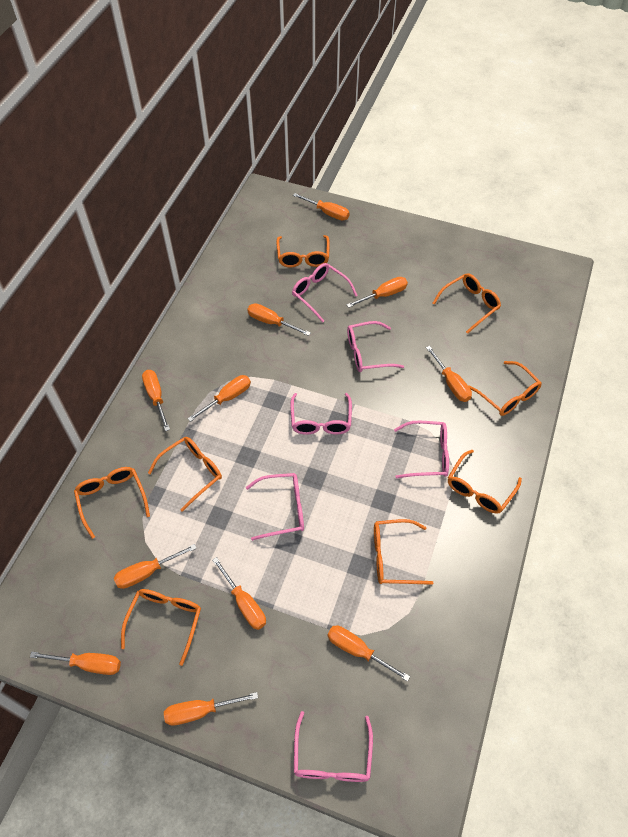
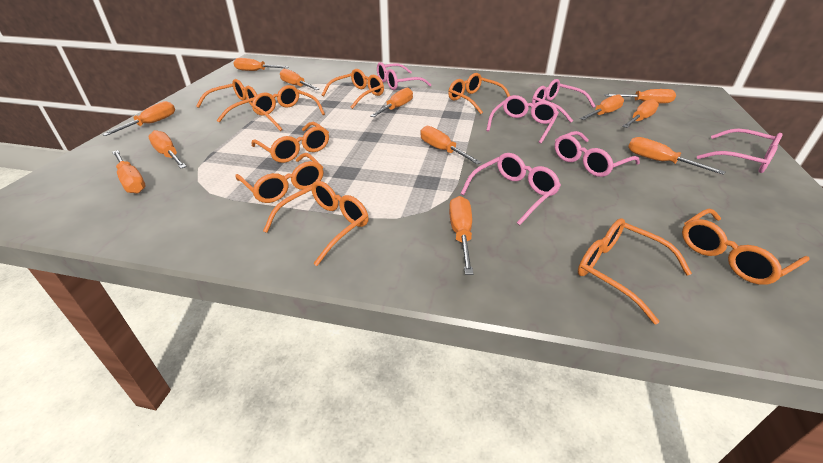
orange glasses: [74,467,150,539] [121,589,201,666] [148,437,222,512] [276,235,330,268] [374,519,433,585] [433,274,501,334] [448,450,522,514] [468,361,541,416] = 8 -> [196,79,257,122] [235,153,324,203] [251,85,325,131] [252,122,329,163] [263,181,369,266] [322,69,384,109] [448,73,510,114] [578,218,692,324] [682,208,810,285] = 9
orange screwdriver: [30,652,121,675] [114,544,197,589] [142,370,170,431] [164,692,258,725] [187,375,251,422] [212,557,266,630] [247,303,311,336] [293,193,350,221] [327,625,410,682] [346,277,408,308] [426,346,472,402] = 11 -> [102,101,175,136] [112,150,146,193] [148,130,187,169] [233,58,289,71] [280,69,319,90] [370,87,413,117] [421,126,482,165] [449,196,473,275] [580,94,624,120] [604,89,676,104] [622,99,659,128] [628,137,725,175] = 12

